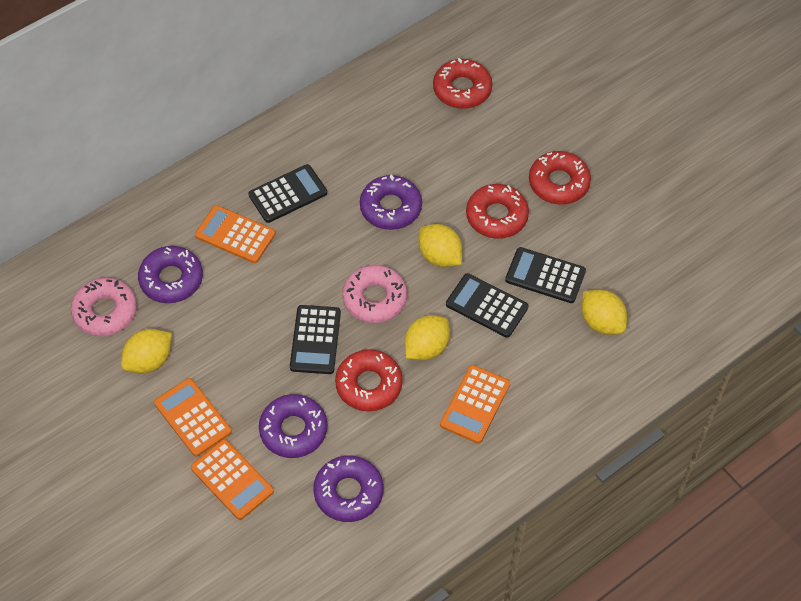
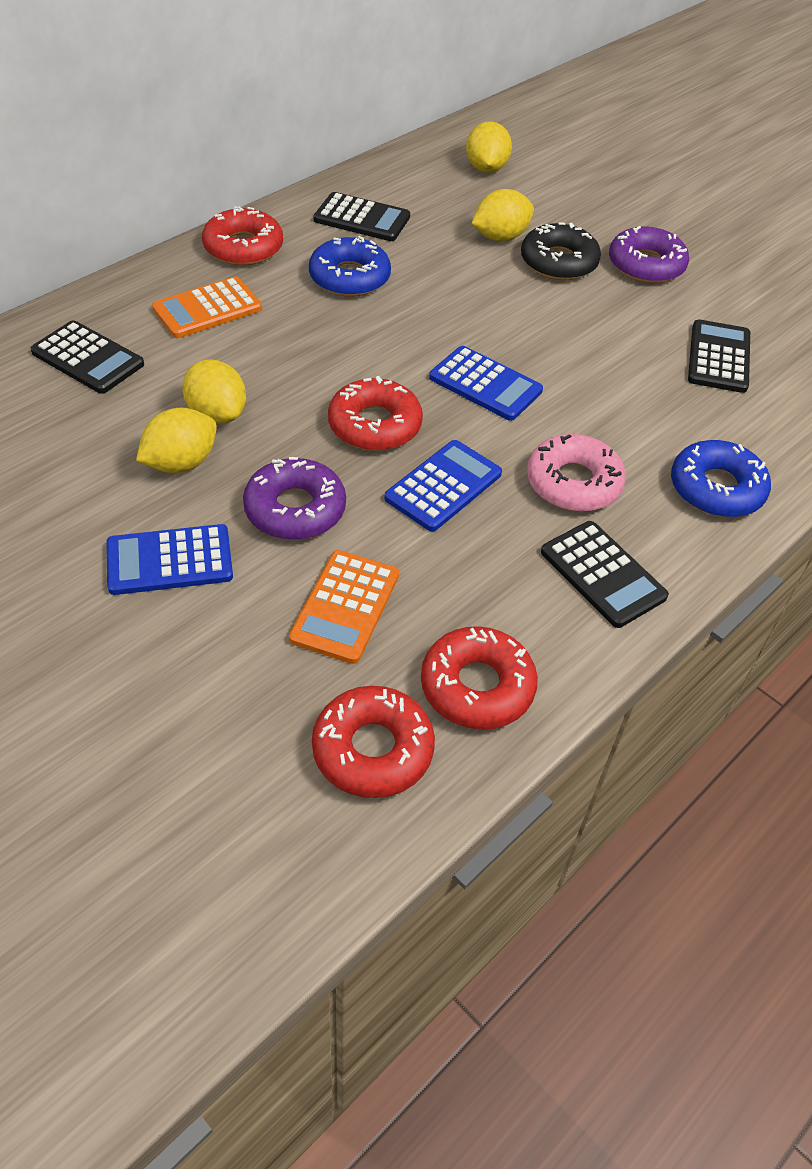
black donut: none = 0 -> [521,222,601,280] = 1
blue calculator: none = 0 -> [106,524,233,595] [384,440,502,532] [429,346,543,421] = 3
blue donut: none = 0 -> [309,236,391,297] [671,440,771,517] = 2
orange calculator: [154,378,232,457] [191,439,274,520] [195,205,275,263] [440,365,510,443] = 4 -> [152,277,262,338] [289,550,399,664] = 2
pink donut: [71,278,137,336] [342,265,407,323] = 2 -> [527,434,626,512] = 1
purple donut: [138,246,203,303] [259,394,327,458] [313,455,384,522] [360,174,422,230] = 4 -> [243,457,346,540] [609,226,689,283] = 2

